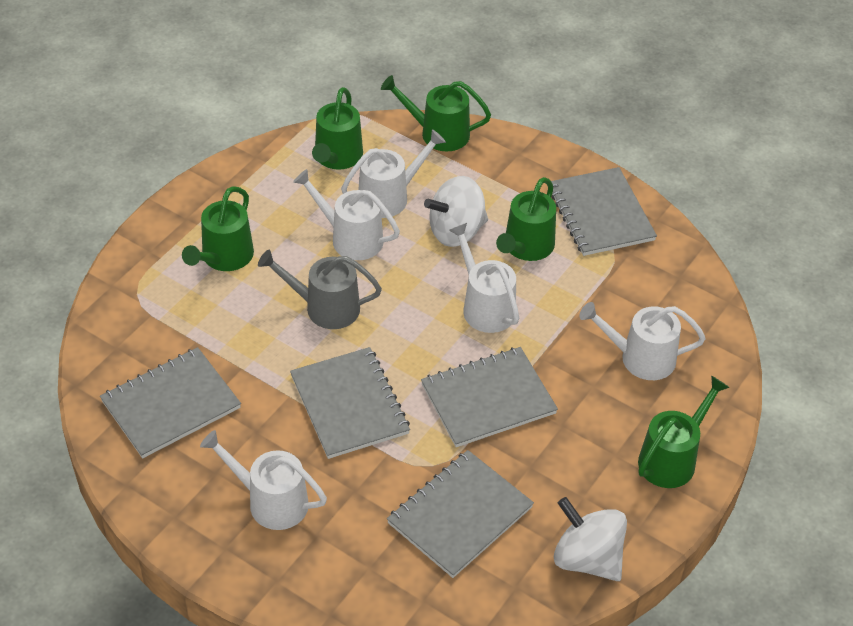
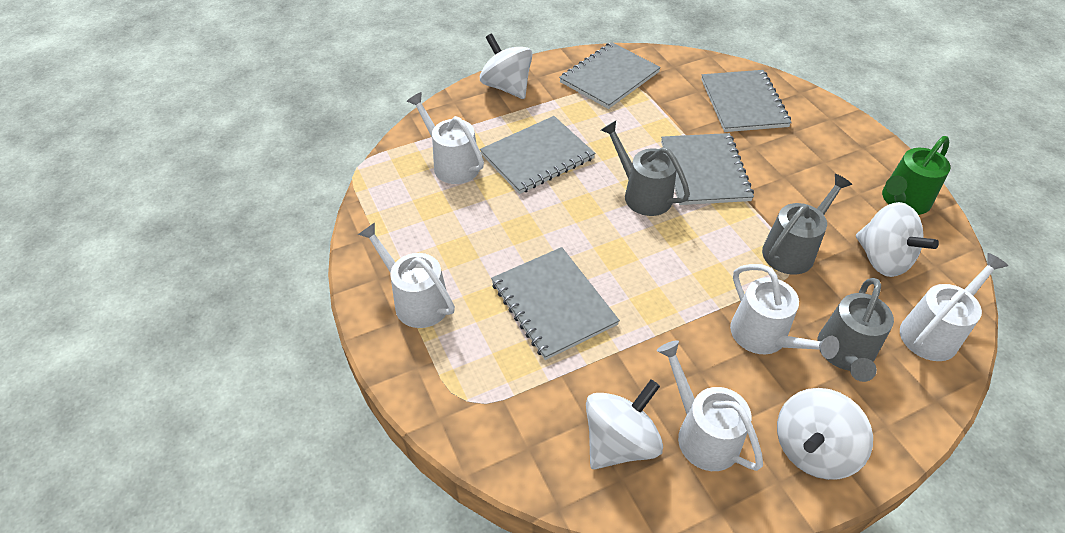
green watering can: [182,186,254,271] [312,87,363,170] [381,75,491,152] [496,177,556,261] [638,376,730,488] = 5 -> [882,136,951,215] = 1
grey watering can: [258,250,382,329] = 1 -> [601,121,690,216] [762,174,852,275] [817,278,894,382] = 3
white spinning top: [424,176,488,247] [554,497,627,581] = 2 -> [480,34,532,99] [586,380,663,469] [777,388,873,480] [856,202,939,277] = 4

